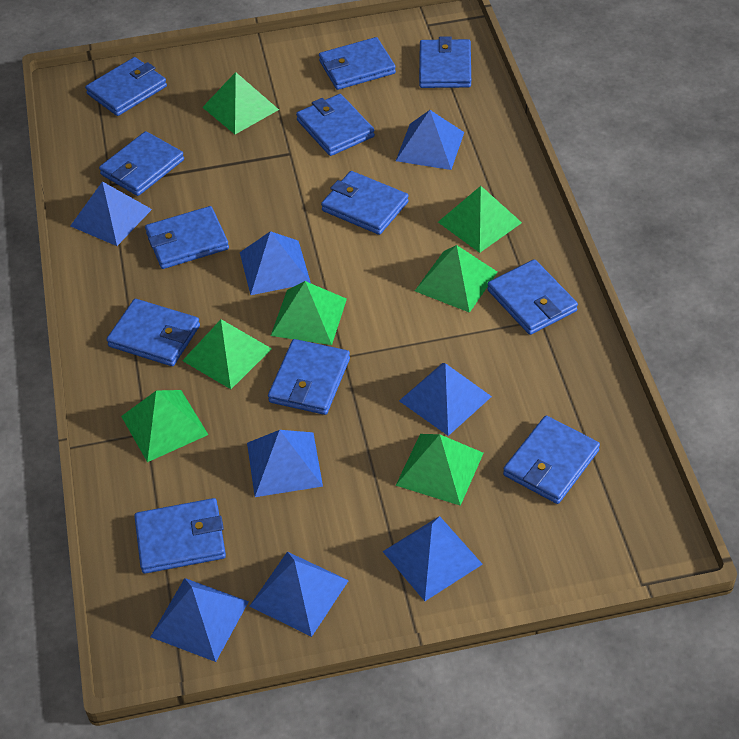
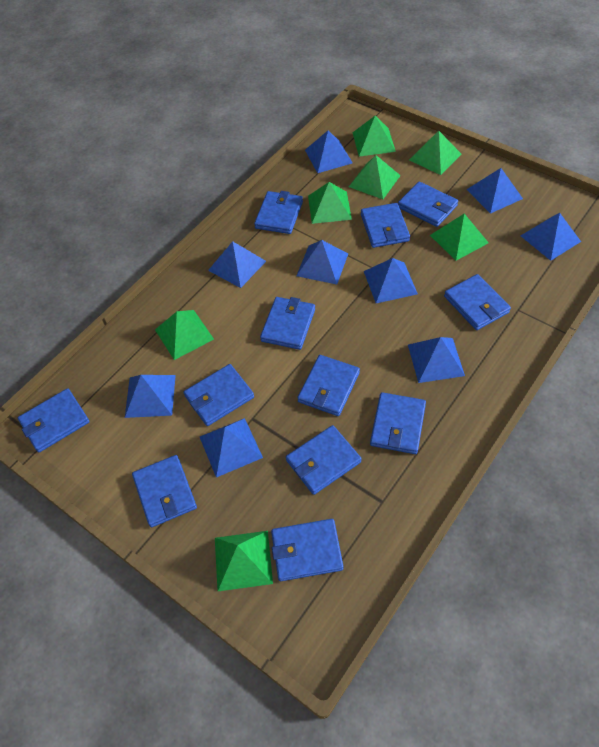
blue pyramid: [70,181,152,246] [150,578,249,662] [240,231,311,295] [247,430,323,497] [249,552,349,637] [382,516,483,601] [396,110,464,170] [399,363,492,436] = 8 -> [125,375,176,418] [200,418,263,478] [208,241,266,288] [296,240,348,285] [305,131,353,173] [364,258,418,303] [408,337,465,383] [466,168,523,214] [521,213,581,261] = 9

